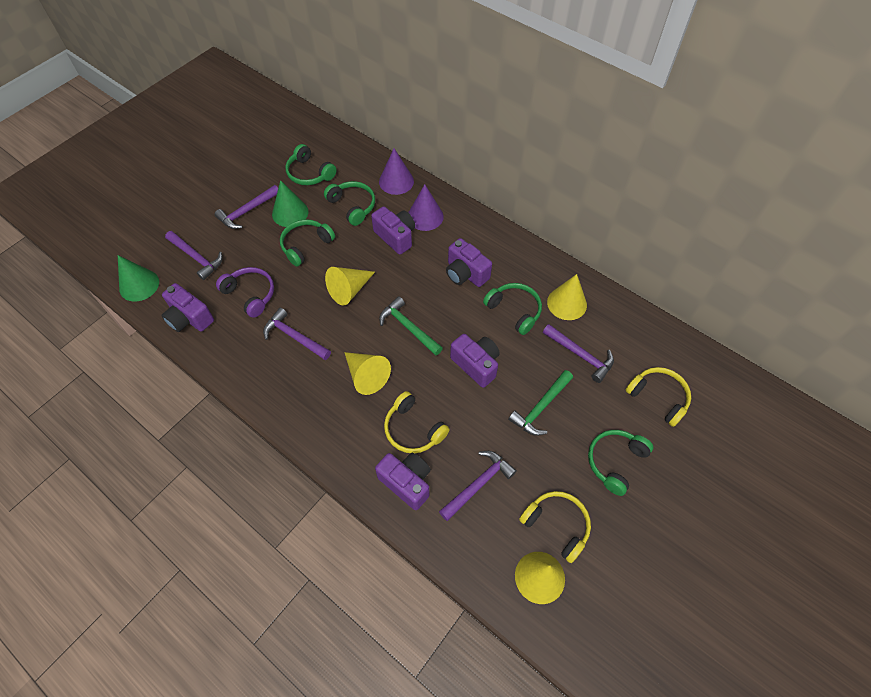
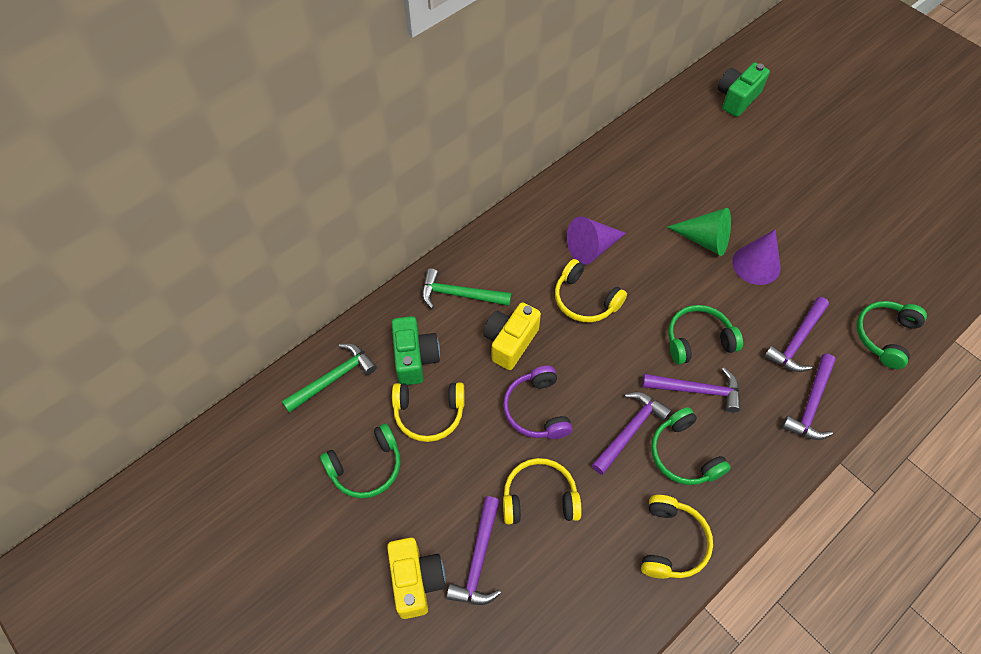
green camera: none = 0 -> [392,316,440,385] [718,62,770,117] = 2
green cone: [118,255,159,302] [272,180,308,227] = 2 -> [667,208,731,256] = 1
green headphones: [280,219,335,267] [285,144,337,185] [324,181,375,226] [483,283,542,335] [588,430,653,496] = 5 -> [320,423,401,499] [651,407,731,485] [668,305,743,365] [856,301,927,369] = 4
purple camera: [161,283,214,332] [371,206,415,255] [375,453,431,510] [446,238,492,287] [450,334,500,388] = 5 -> none = 0
yellow camera: none = 0 -> [387,538,446,619] [483,302,541,370] = 2
yellow cone: [325,267,375,305] [344,352,391,395] [515,552,565,604] [547,274,587,320] = 4 -> none = 0
yellow headphones: [384,391,450,453] [519,491,591,563] [625,367,691,427] = 3 -> [392,382,465,442] [503,458,582,524] [555,259,627,322] [641,495,713,579] = 4

